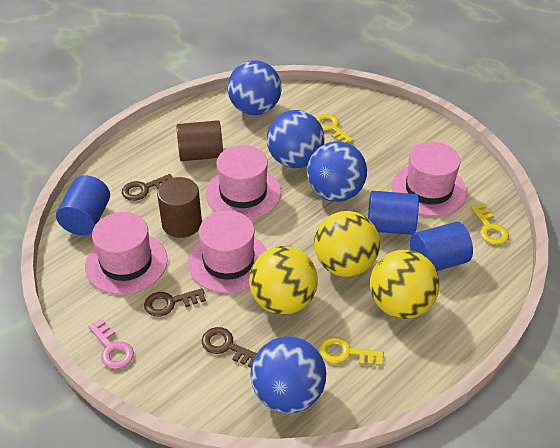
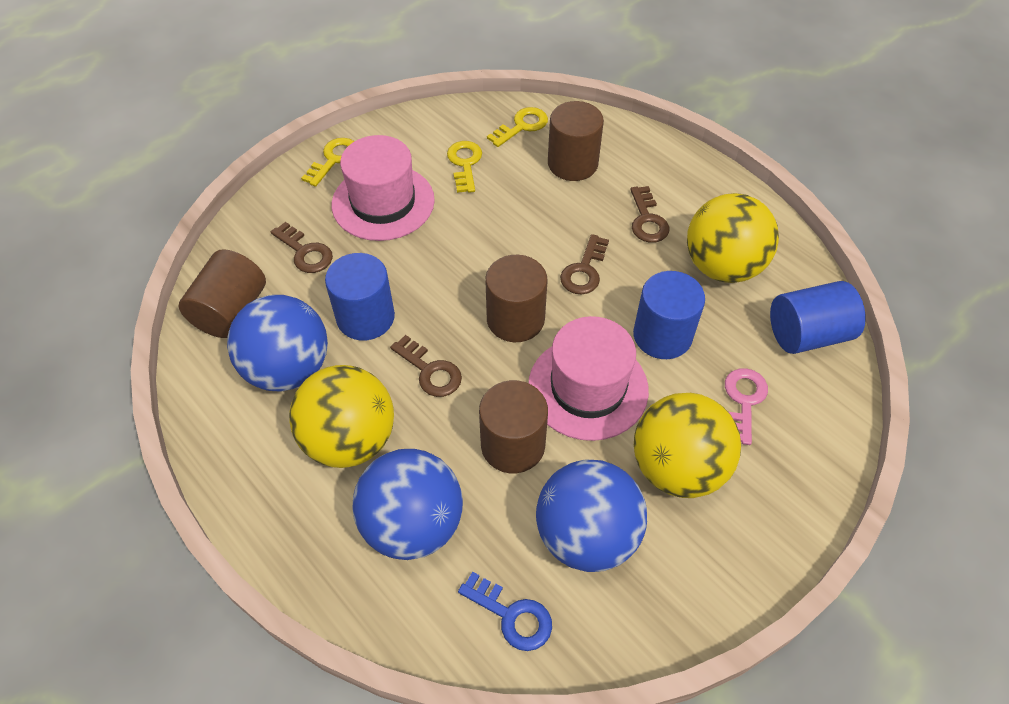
blue ball: [228,61,282,115] [250,336,326,414] [267,110,325,168] [307,141,367,202] = 4 -> [227,295,328,391] [352,449,463,560] [536,459,647,572] = 3
blue key: none = 0 -> [458,572,552,651] = 1
brown cylinder: [157,177,202,238] [176,120,223,161] = 2 -> [178,249,266,338] [479,380,548,473] [485,255,548,342] [548,101,604,181] = 4
brown key: [122,174,173,201] [144,288,206,317] [202,327,257,367] = 3 -> [271,222,333,273] [390,335,462,397] [560,234,609,295] [630,186,670,243] = 4
pink hat: [85,212,167,295] [188,211,267,293] [206,145,281,220] [391,142,467,217] = 4 -> [332,135,435,241] [529,316,649,441] = 2

